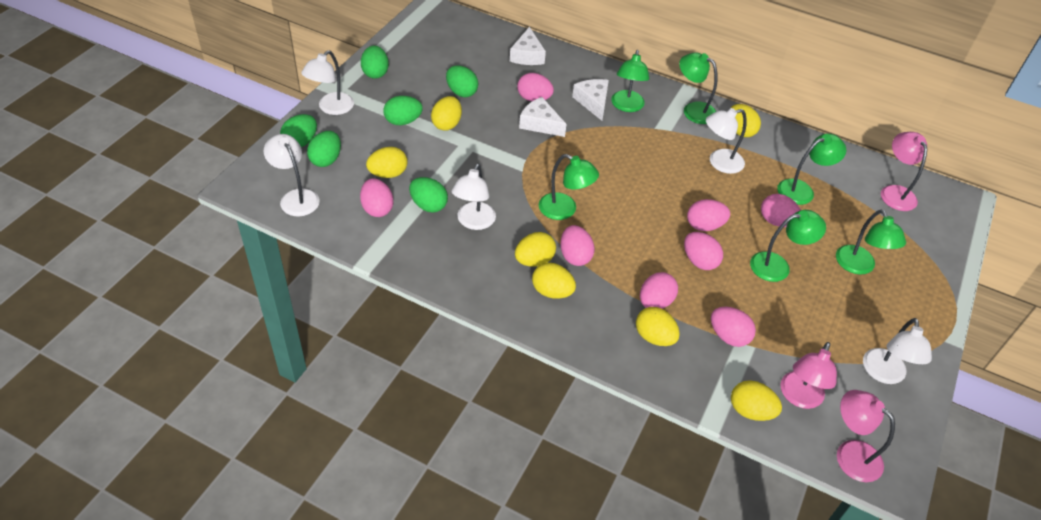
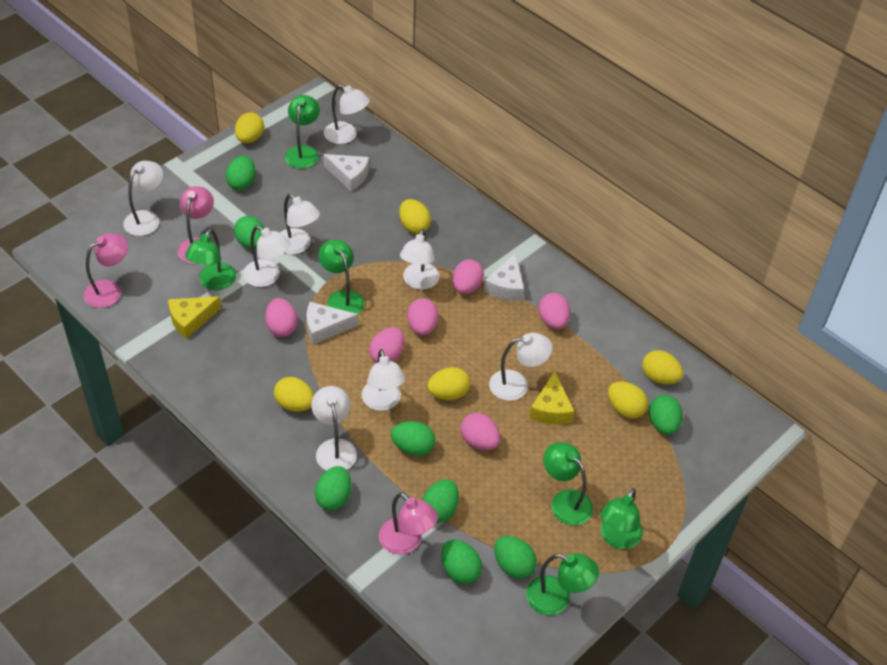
green egg: [280,114,317,147] [307,131,341,167] [361,46,389,79] [383,96,423,125] [409,177,448,213] [446,66,478,97] = 6 -> [226,156,255,190] [234,216,264,249] [315,466,351,510] [391,421,436,456] [422,479,459,523] [441,540,482,584] [494,536,537,579] [649,395,683,435] = 8
pink egg: [360,178,393,217] [517,73,554,101] [560,225,595,266] [640,272,678,309] [684,232,723,270] [687,199,730,231] [711,307,756,347] [761,194,801,227] = 8 -> [265,298,297,337] [369,327,404,363] [407,299,438,335] [452,259,484,294] [461,413,500,450] [539,293,571,329] = 6
white lamp: [264,134,320,216] [301,50,354,115] [452,163,496,230] [706,108,747,174] [863,318,932,384] = 5 -> [123,161,163,236] [243,226,290,287] [280,194,320,254] [311,386,357,471] [324,84,370,144] [362,349,405,411] [400,229,440,290] [489,333,552,401] = 8
yellow cheese: none = 0 -> [168,296,221,339] [529,371,575,424] = 2
yellow egg: [366,147,408,178] [431,96,462,131] [515,232,556,267] [532,263,576,299] [636,307,680,346] [731,104,761,137] [731,380,782,421] = 7 -> [235,112,264,143] [274,377,314,412] [399,199,431,234] [427,367,470,400] [608,381,648,419] [642,350,683,385] = 6

